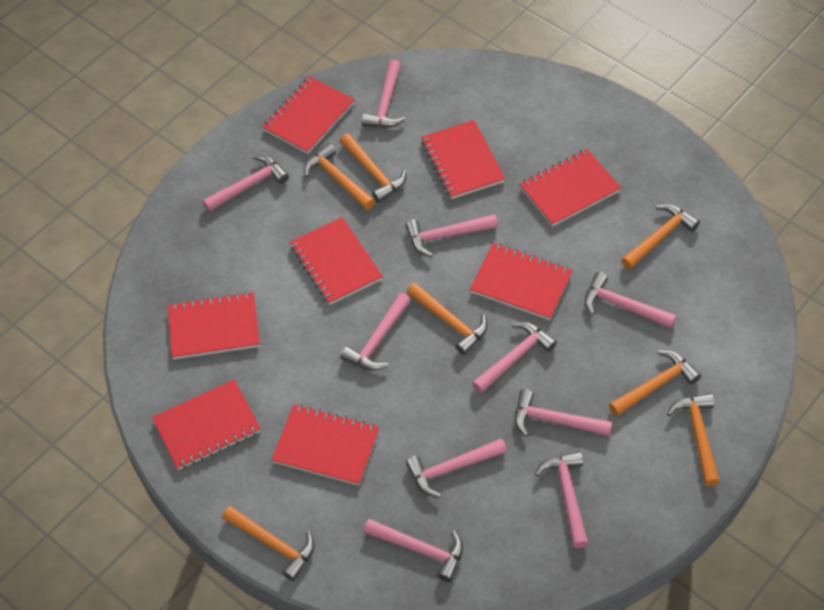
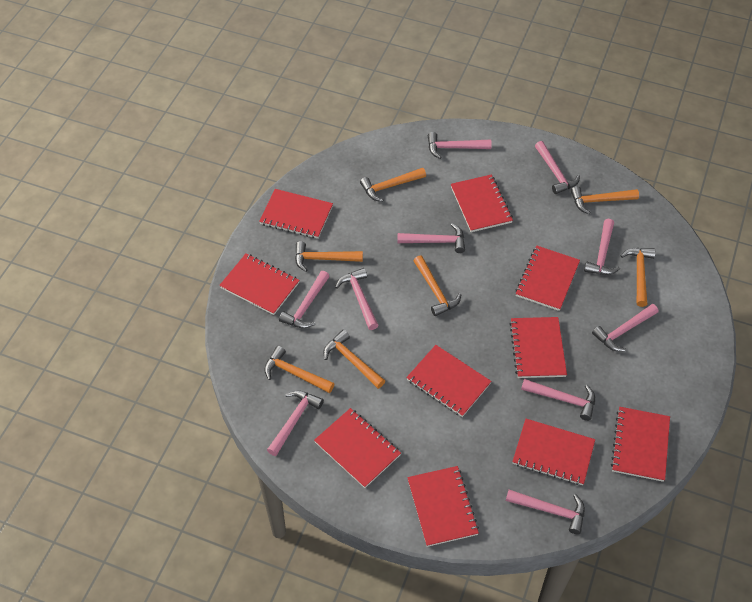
red notebook: [152,379,261,470] [168,292,260,359] [262,76,355,154] [271,405,380,486] [290,217,383,305] [421,120,505,199] [470,243,573,320] [519,149,621,227] = 8 -> [219,253,300,315] [259,189,333,239] [314,408,401,488] [406,345,492,417] [407,466,479,547] [451,174,513,232] [510,317,567,378] [512,419,595,485] [516,246,580,311] [611,407,670,482] = 10

